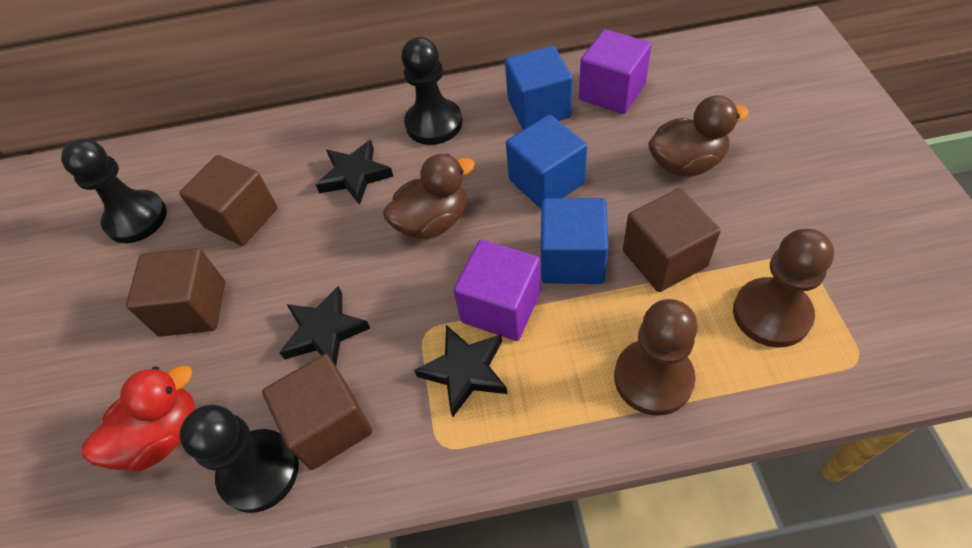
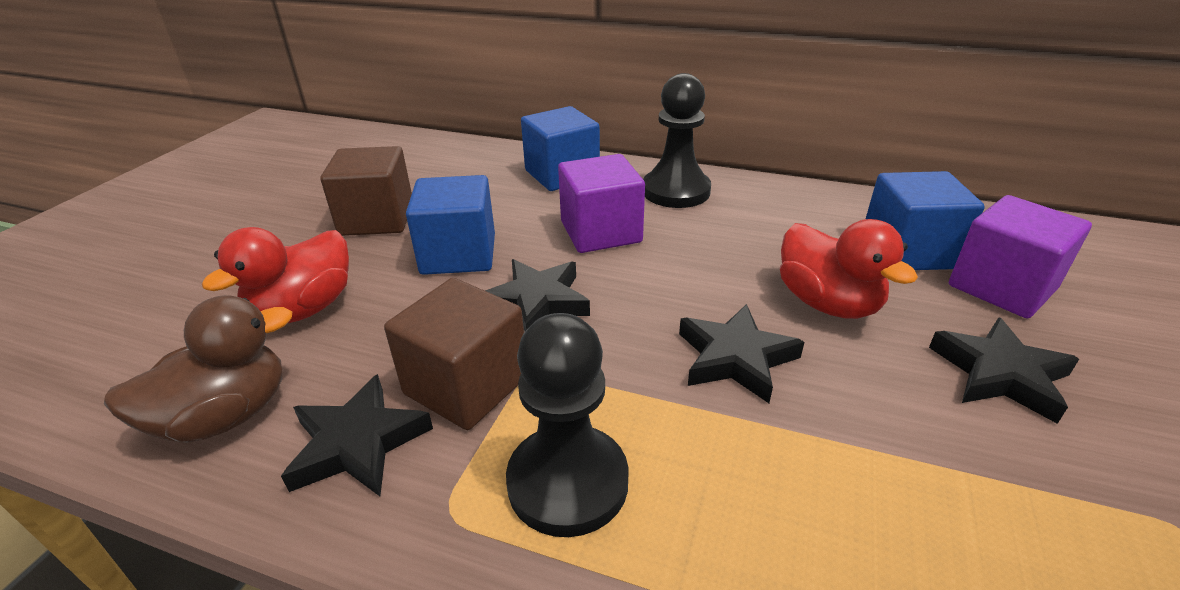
black pawn: [61,138,167,243] [180,404,299,513] [401,37,462,145] = 3 -> [506,313,629,537] [643,73,711,208] = 2
black star: [279,286,370,366] [316,140,393,205] [414,325,508,417] = 3 -> [281,374,433,496] [485,259,590,331] [679,304,804,403] [929,317,1079,424] = 4
brown cube: [126,248,225,337] [179,155,278,246] [262,354,372,470] [623,188,721,292] = 4 -> [320,146,412,236] [384,278,524,430] = 2
brown duck: [383,153,475,239] [648,95,749,177] = 2 -> [104,295,292,443] = 1
brown pawn: [614,299,698,416] [733,229,834,347] = 2 -> none = 0
red duck: [82,366,196,472] = 1 -> [202,227,349,323] [780,219,918,319] = 2

